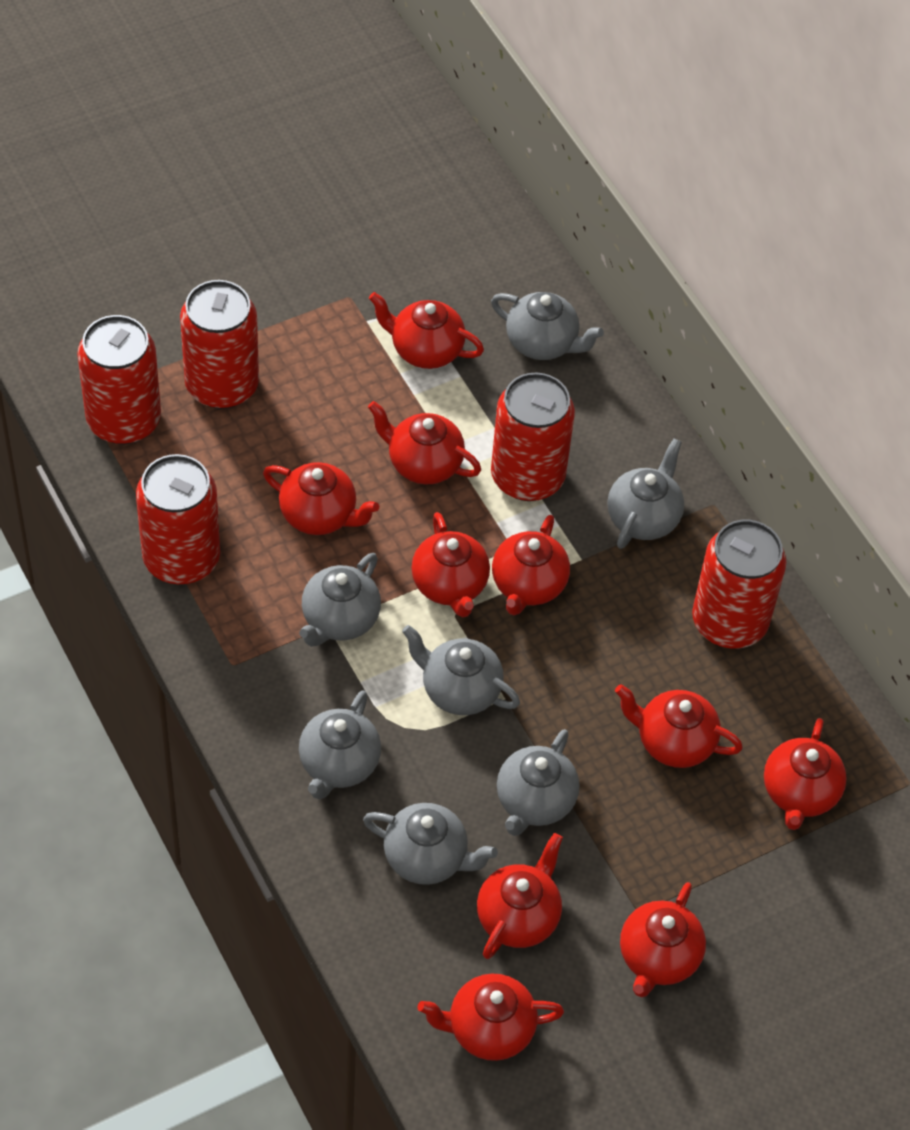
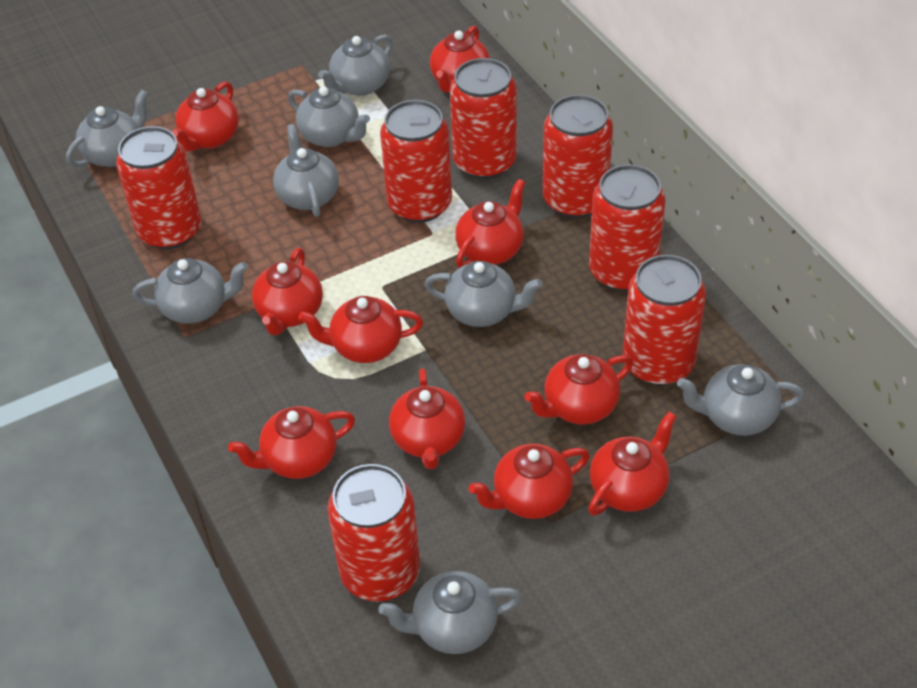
grey teapot: [299,553,381,647] [299,690,381,800] [363,803,498,885] [402,625,520,715] [491,292,604,360] [497,729,579,836] [607,439,684,549] = 7 -> [66,90,148,167] [132,258,248,324] [273,124,339,217] [288,86,370,147] [318,34,393,96] [378,571,522,654] [424,261,543,327] [677,364,804,436] = 8
red can: [77,315,161,444] [136,454,220,584] [180,280,259,409] [491,373,575,501] [692,520,786,648] = 5 -> [116,126,201,249] [328,464,420,601] [380,100,452,223] [450,58,517,179] [543,95,613,218] [589,165,666,291] [623,255,706,385] = 7

